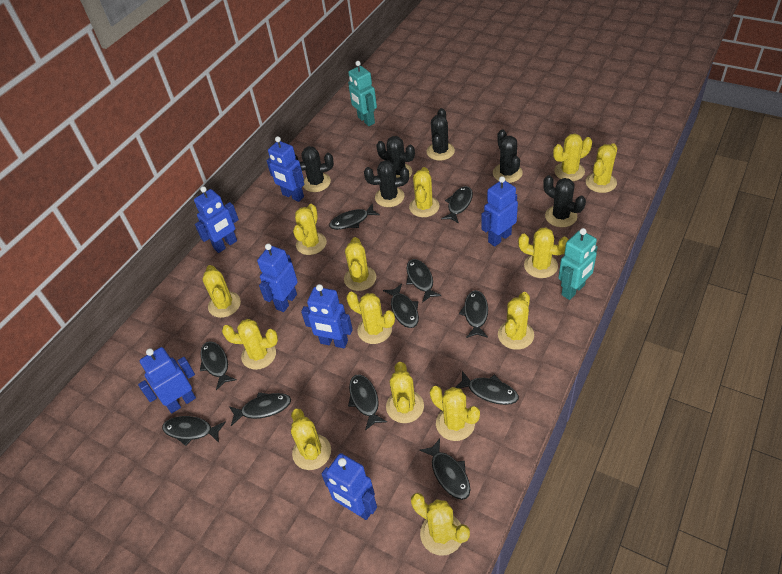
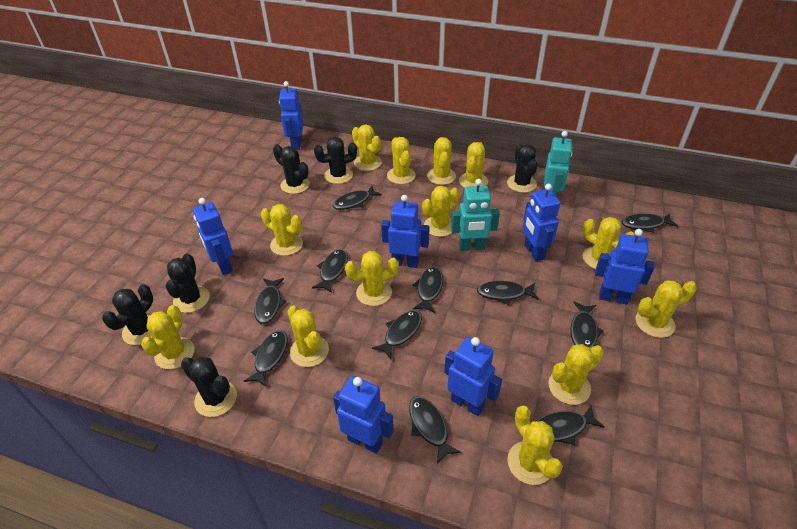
yellow cactus: [202,265,241,318] [222,319,278,370] [291,409,331,470] [293,204,327,255] [344,237,376,291] [346,292,395,344] [386,362,424,423] [409,167,440,217] [411,493,470,556] [430,386,480,441] [498,292,534,350] [518,227,569,278] [553,134,592,181] [586,143,617,193] = 14 -> [141,305,195,369] [261,204,303,256] [288,306,329,367] [345,251,399,306] [352,124,382,171] [387,137,416,184] [422,186,459,237] [427,137,456,185] [459,142,488,188] [507,406,563,485] [548,344,604,405] [582,217,635,269] [635,280,697,338] = 13

